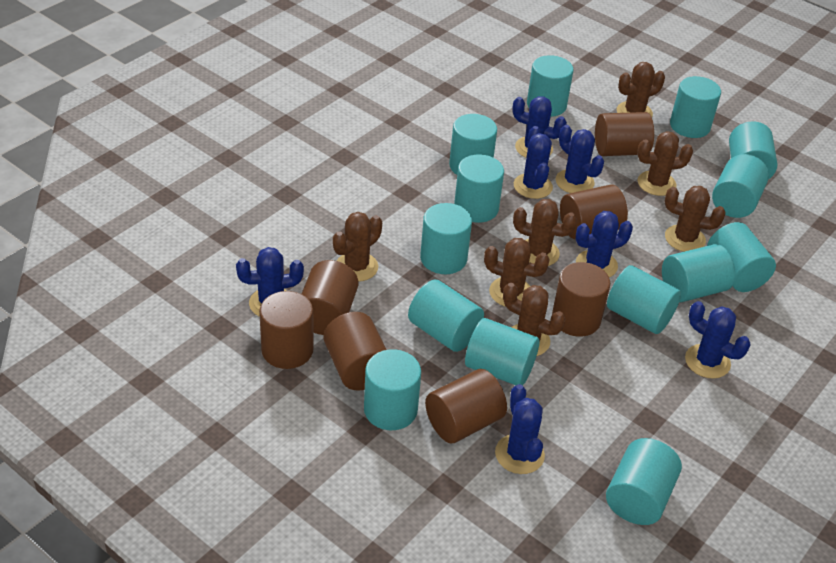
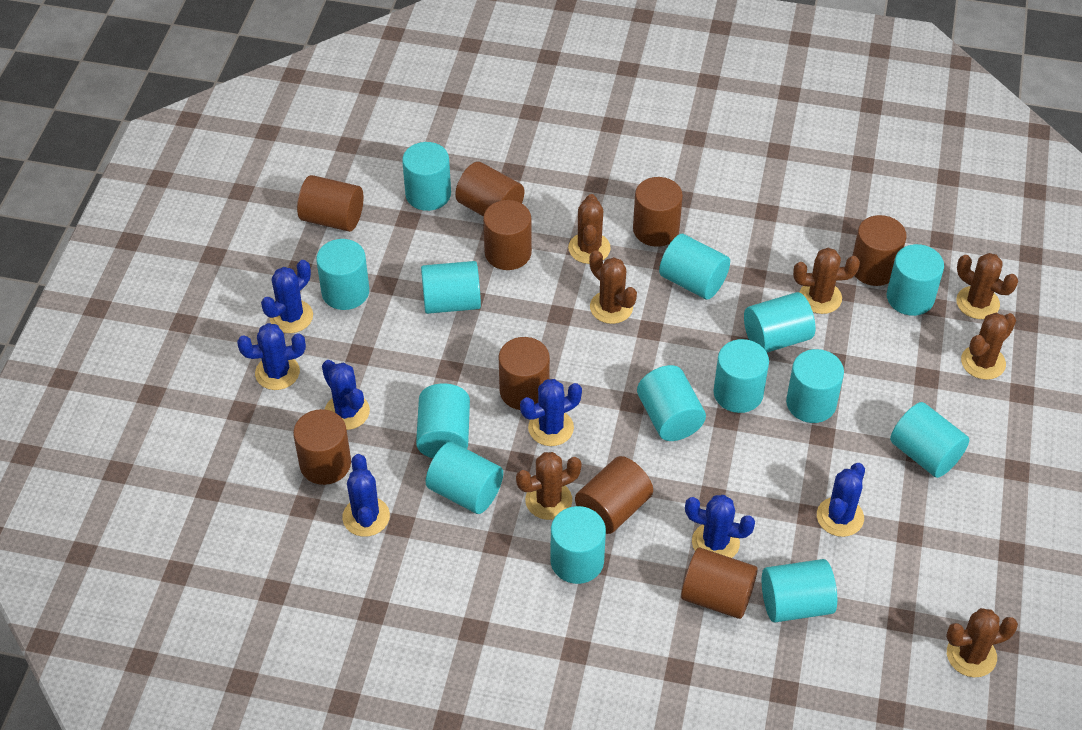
brown cylinder: [259,291,314,369] [302,260,359,335] [324,312,387,391] [425,369,507,443] [552,262,610,337] [560,185,628,239] [595,112,654,156] = 7 -> [293,409,351,485] [297,175,363,232] [455,162,524,217] [483,200,532,270] [499,337,550,410] [575,456,653,534] [633,177,683,247] [681,548,758,619] [852,215,907,286] = 9

